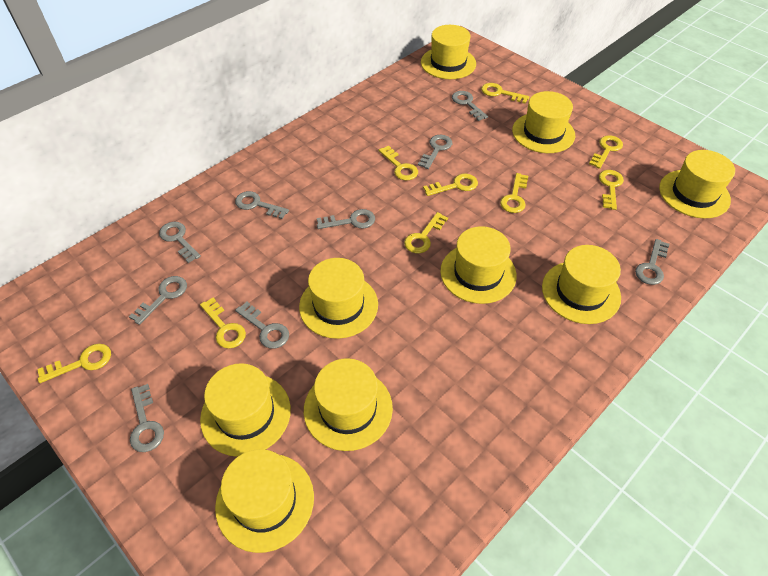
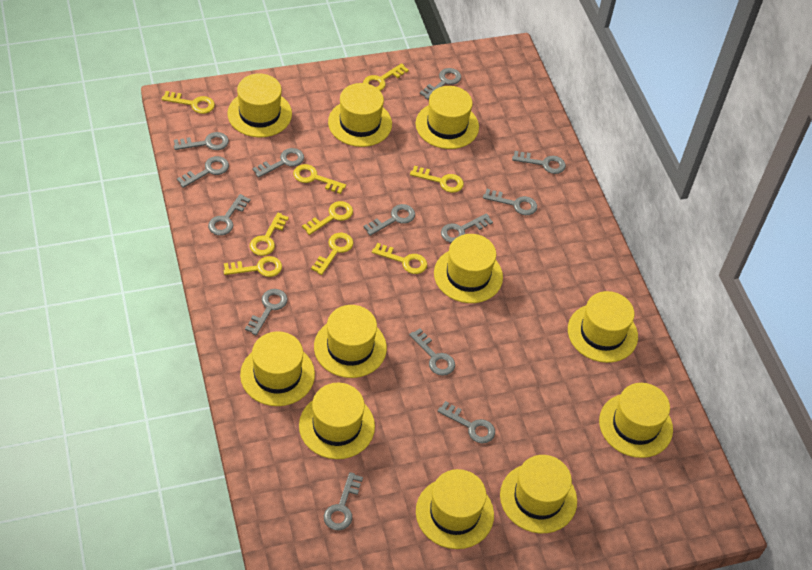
grey key: [129,276,187,325] [130,384,164,452] [159,222,201,263] [235,191,289,219] [235,302,289,349] [317,209,375,229] [418,135,452,169] [452,91,488,121] [635,239,670,285] = 9 -> [174,132,229,150] [177,156,229,188] [208,194,250,236] [245,289,288,335] [252,148,304,178] [324,472,363,530] [363,204,415,236] [409,328,455,376] [420,68,461,100] [438,401,495,443] [441,213,493,243] [483,189,537,215] [512,151,566,174] = 13
yellow hat: [200,363,291,457] [215,449,314,553] [299,258,378,339] [304,358,393,451] [421,25,476,79] [440,226,517,304] [512,91,575,153] [542,245,621,324] [659,150,735,218] = 9 -> [227,73,292,137] [240,331,315,406] [299,383,375,459] [314,305,387,378] [328,83,392,147] [416,86,479,149] [416,469,494,549] [434,234,503,303] [500,455,577,533] [568,291,638,363] [599,383,673,458] = 11

